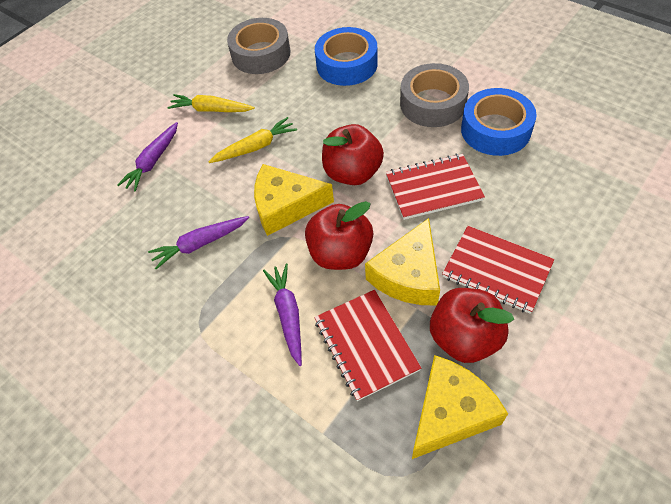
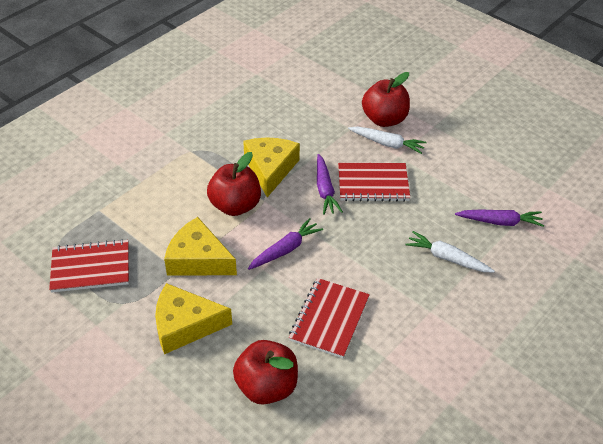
blue tape: [315,27,378,86] [461,88,537,156] = 2 -> none = 0
grey tape: [227,18,290,74] [400,63,469,127] = 2 -> none = 0
white carrot: none = 0 -> [348,126,427,154] [405,231,495,272] = 2
yellow carrot: [167,94,255,112] [209,117,297,163] = 2 -> none = 0

